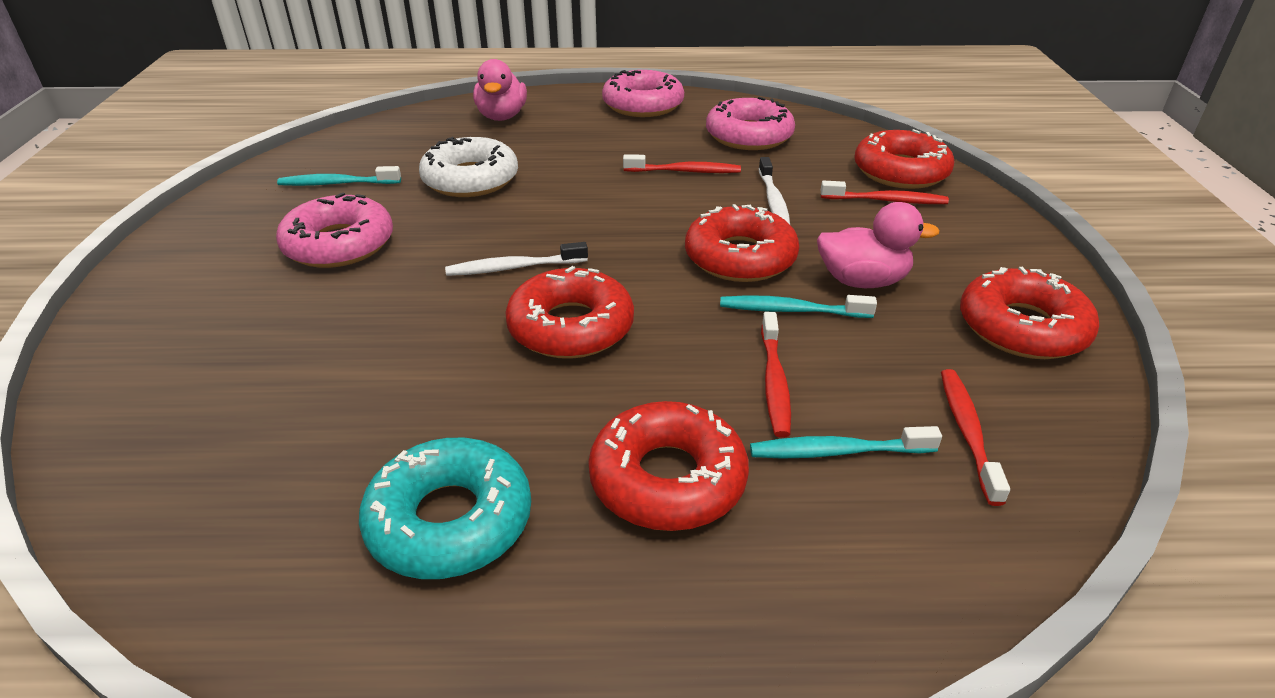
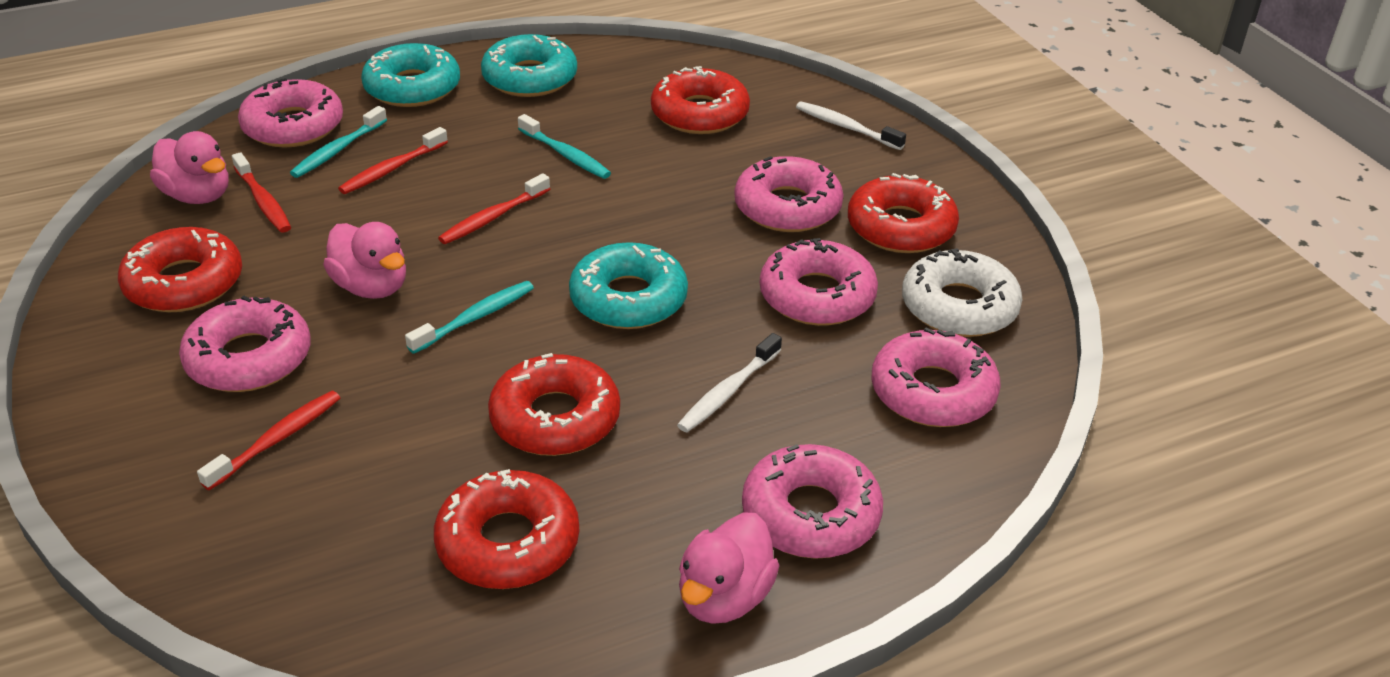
pink donut: [276,193,393,268] [602,70,684,117] [706,97,795,150] = 3 -> [179,296,311,392] [238,78,343,148] [735,156,843,232] [742,444,883,559] [760,238,878,326] [871,328,1001,427] = 6
pink duck: [473,59,527,121] [817,202,939,288] = 2 -> [150,131,228,204] [323,222,406,299] [679,513,780,624] = 3
turquoise donut: [359,438,531,579] = 1 -> [361,43,460,107] [481,34,577,97] [569,242,688,329] = 3

